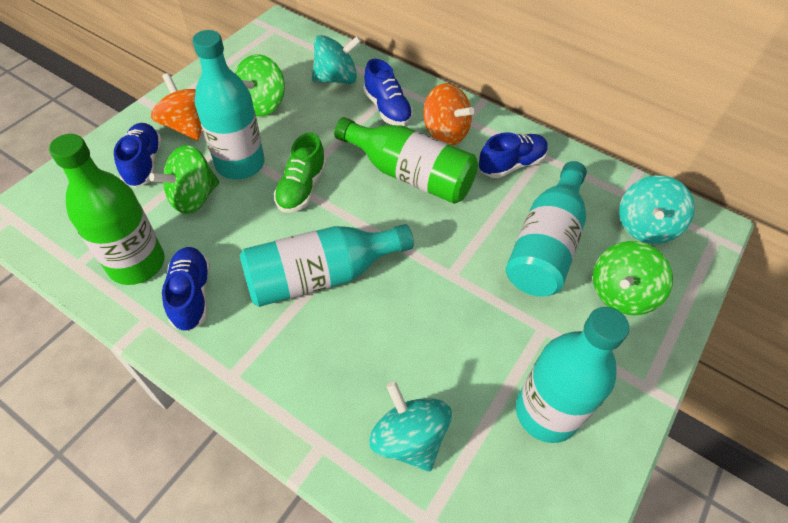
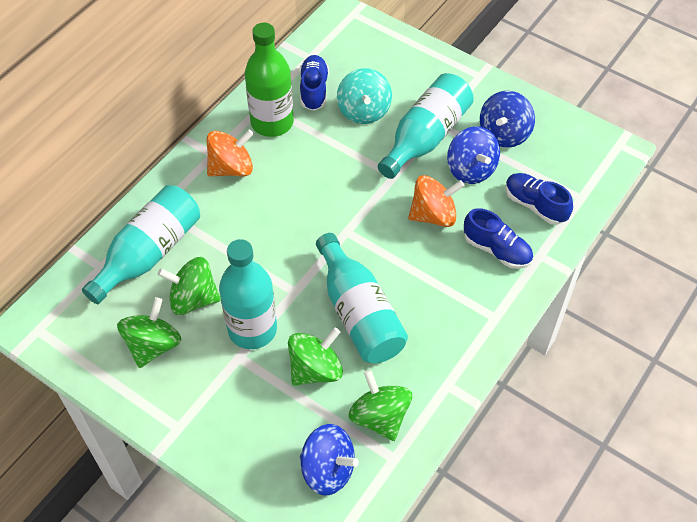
blue shoe: [114,123,162,188] [162,247,210,332] [363,59,413,126] [479,132,548,178] = 4 -> [300,55,329,111] [464,208,533,269] [506,173,573,225] = 3
blue spinning top: none = 0 -> [300,424,359,495] [447,127,500,184] [480,91,535,148] = 3
green bottle: [49,134,165,285] [334,117,478,204] = 2 -> [245,23,294,137] = 1
green shoe: [274,133,326,213] = 1 -> none = 0
green spinning top: [149,145,219,214] [235,54,285,116] [593,241,673,315] = 3 -> [117,297,181,368] [158,257,221,315] [288,328,343,386] [348,369,412,441] = 4
turquoise spinning top: [312,35,361,84] [369,381,452,472] [619,175,695,244] = 3 -> [337,68,392,124] = 1

